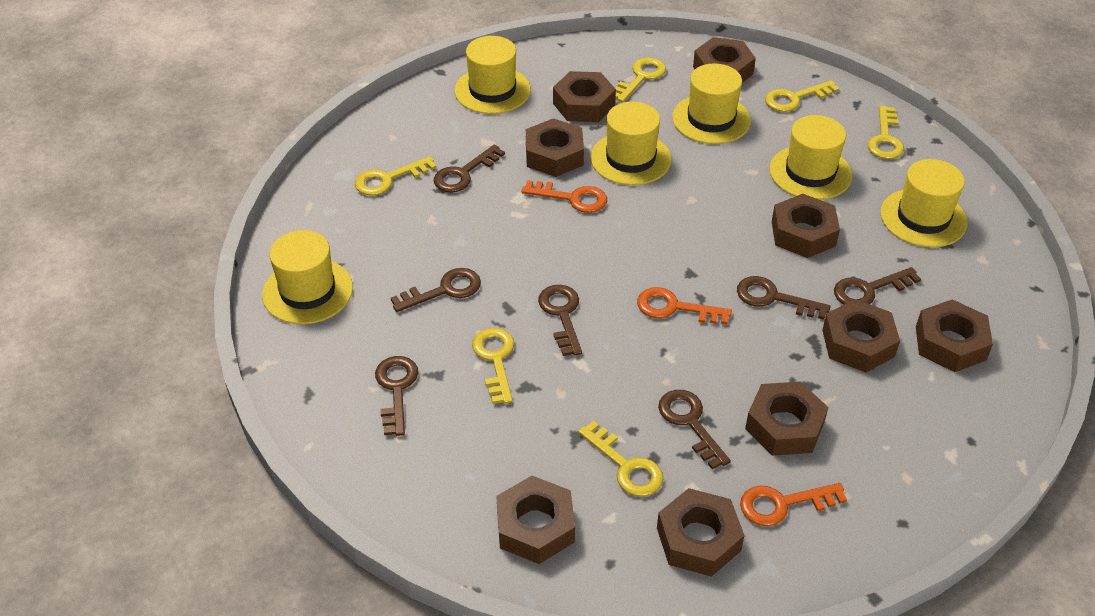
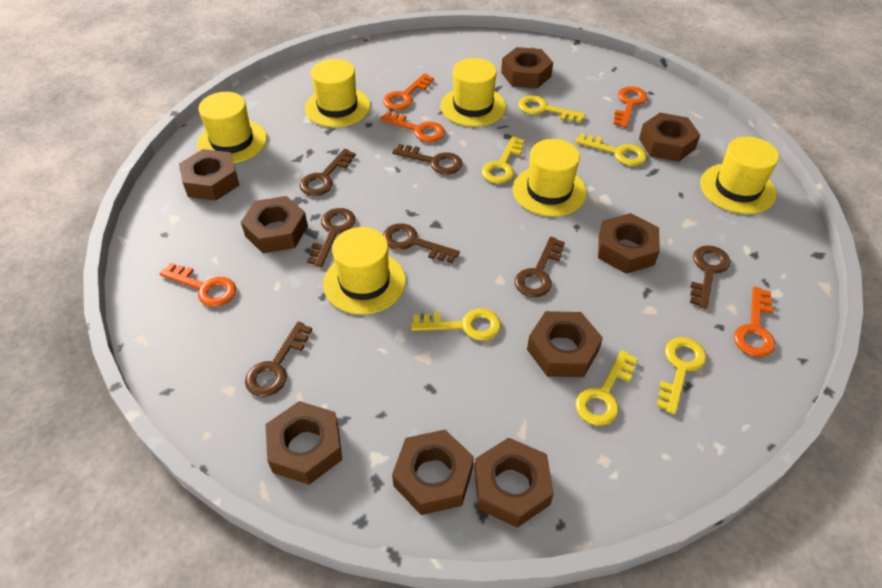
orange key: [522,180,607,213] [637,287,732,325] [740,483,847,526] = 3 -> [159,263,236,307] [380,111,445,142] [383,73,434,110] [614,86,647,128] [734,287,775,357] = 5

